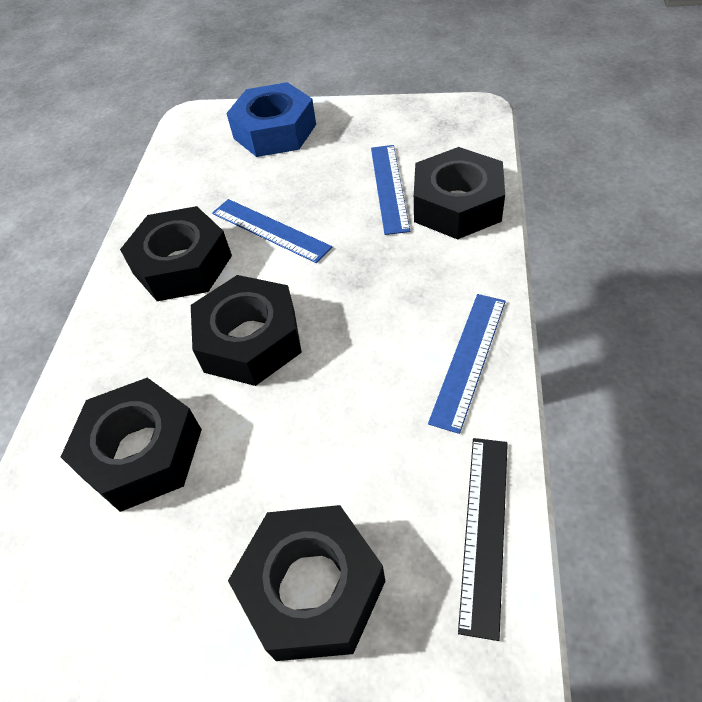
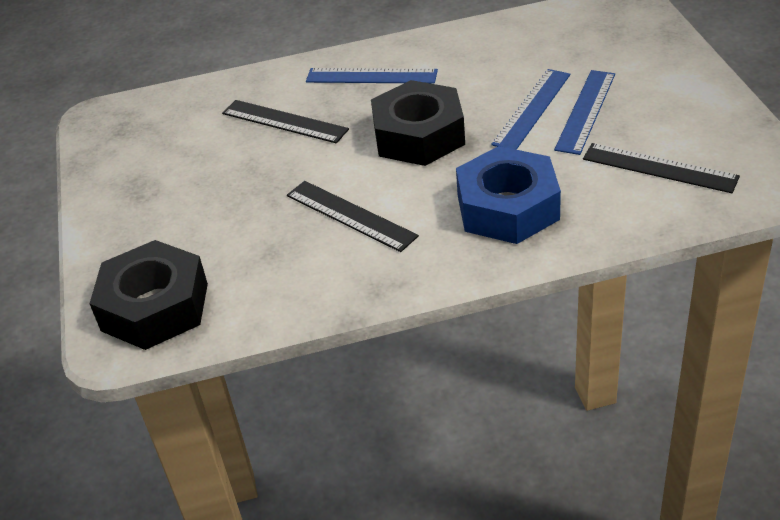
black nut: [61,378,202,512] [120,206,232,301] [191,275,302,386] [228,505,385,661] [414,147,505,239] = 5 -> [89,240,208,350] [371,80,465,166] = 2
black ruler: [458,438,508,641] = 1 -> [222,100,349,143] [287,181,419,252] [583,143,740,193] = 3

